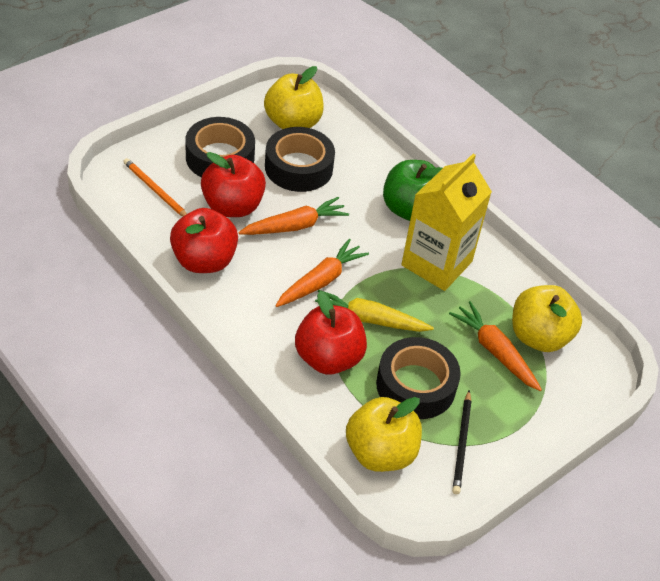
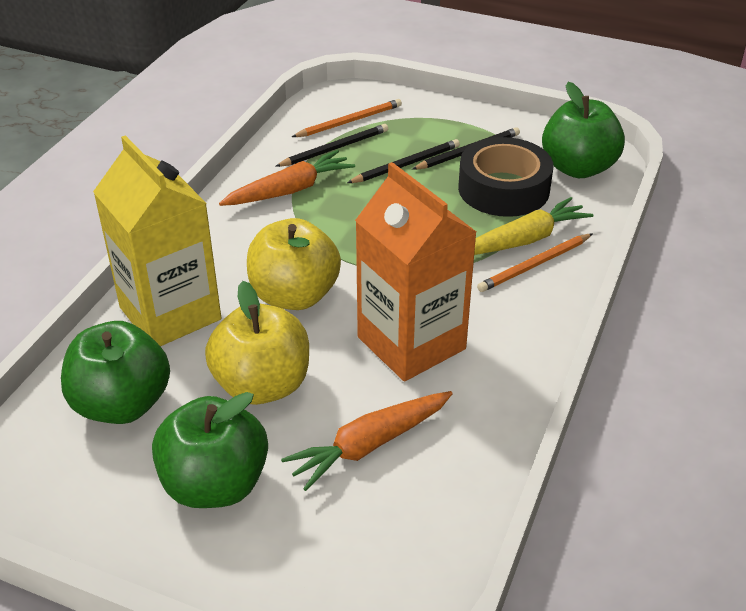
black pencil: [452,390,471,494] = 1 -> [275,124,388,167] [347,139,460,183] [412,127,520,170] = 3
black tape: [186,117,255,178] [265,127,335,192] [376,337,461,419] = 3 -> [458,137,553,217] = 1
green apple: [383,160,443,221] = 1 -> [61,321,170,424] [152,392,268,508] [542,82,625,178] = 3
orange carrot: [238,197,349,235] [275,239,369,307] [449,301,542,391] = 3 -> [219,150,355,206] [281,391,453,491] = 2
orange carton: none = 0 -> [355,162,476,382] = 1
orange pencil: [123,158,187,216] = 1 -> [292,99,402,137] [477,233,593,292] = 2
red apple: [170,208,238,273] [201,152,266,217] [295,291,367,375] = 3 -> none = 0
yellow apple: [264,66,324,129] [346,397,422,472] [512,285,582,352] = 3 -> [205,281,309,405] [247,218,341,310] = 2

